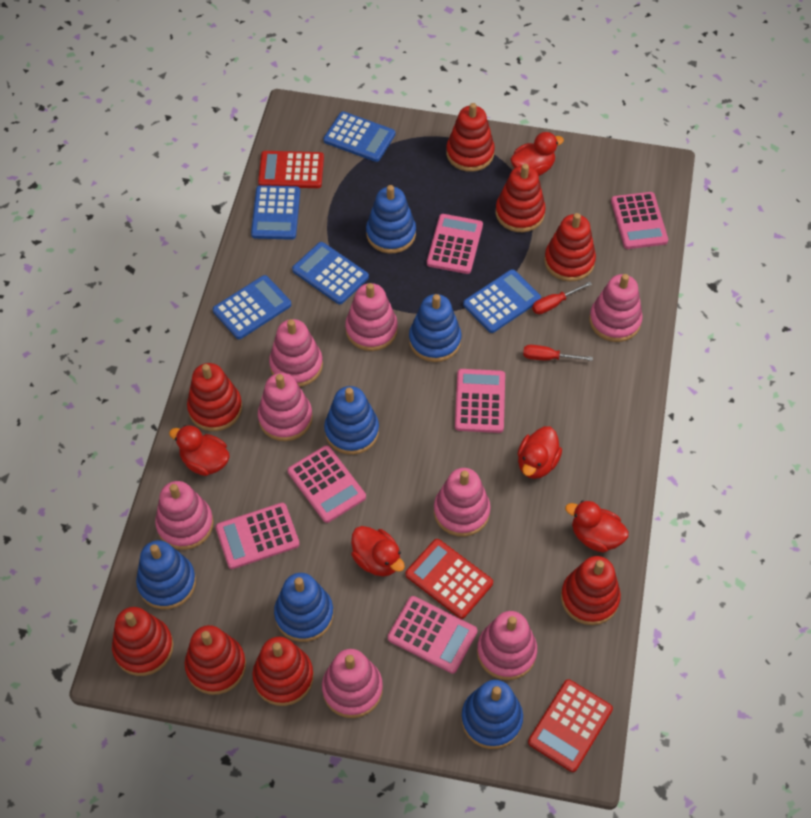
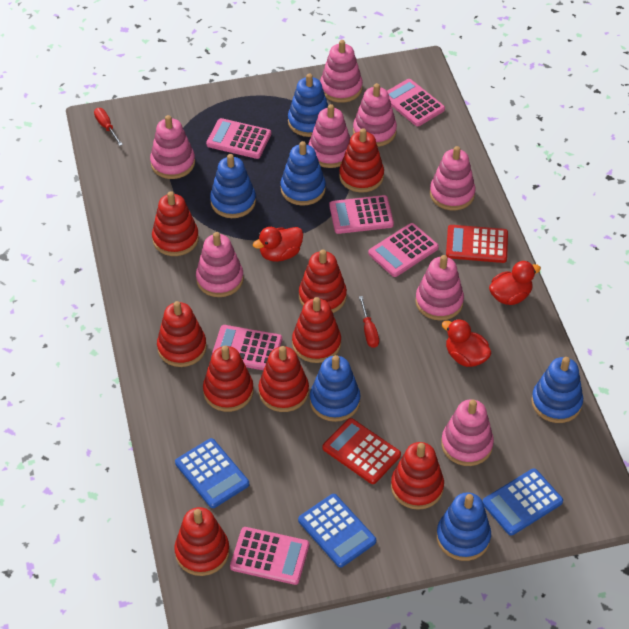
blue calculator: [213,275,291,339] [251,185,300,240] [292,242,369,304] [323,111,395,162] [463,269,541,333] = 5 -> [175,438,249,508] [298,494,376,568] [482,468,563,536] = 3
red calculator: [258,151,324,188] [406,539,493,619] [528,679,613,772] = 3 -> [323,418,401,484] [446,225,508,263] = 2
red duck: [169,425,230,476] [351,526,405,576] [510,132,564,176] [518,426,562,479] [565,500,629,553] = 5 -> [253,227,303,262] [442,319,492,367] [489,261,541,305] = 3
red stacking toy: [112,607,174,676] [185,625,246,695] [187,363,242,431] [252,637,314,706] [446,103,495,172] [496,164,546,232] [544,213,596,282] [561,556,621,625] = 8 -> [152,191,199,256] [157,301,207,367] [174,507,230,576] [203,346,254,412] [258,346,309,412] [292,297,341,363] [299,250,347,313] [339,128,384,193] [391,442,444,510] = 9

